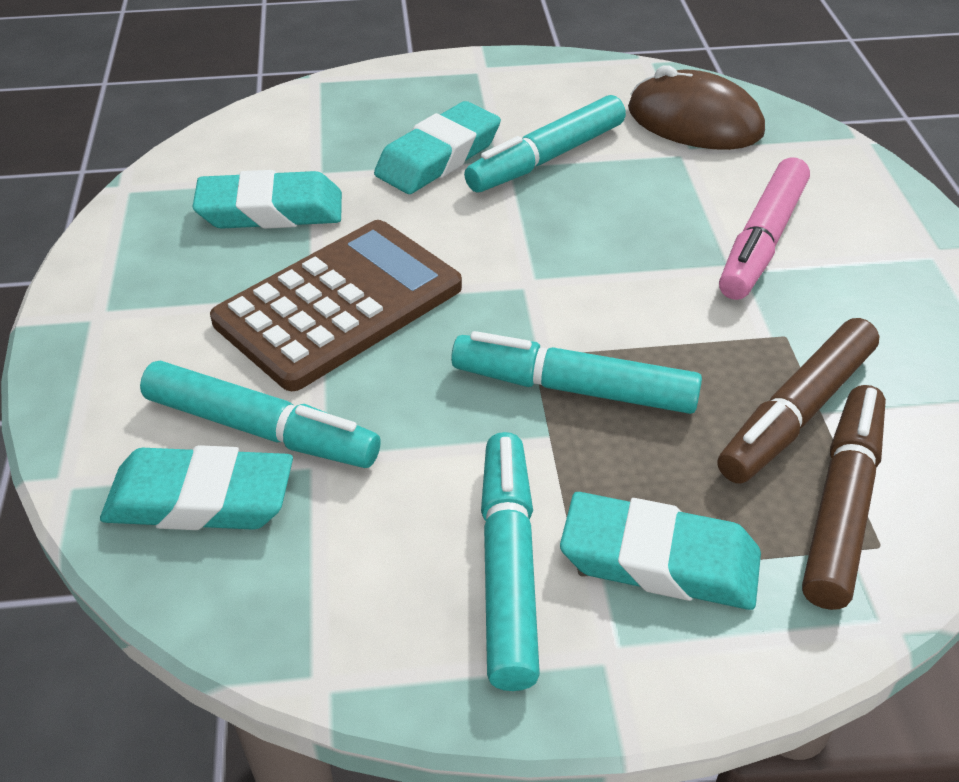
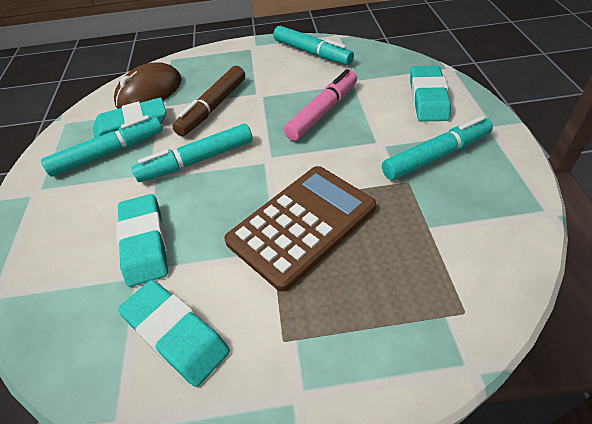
brown marker: [717,318,879,484] [802,385,886,610] = 2 -> [172,66,245,136] = 1

